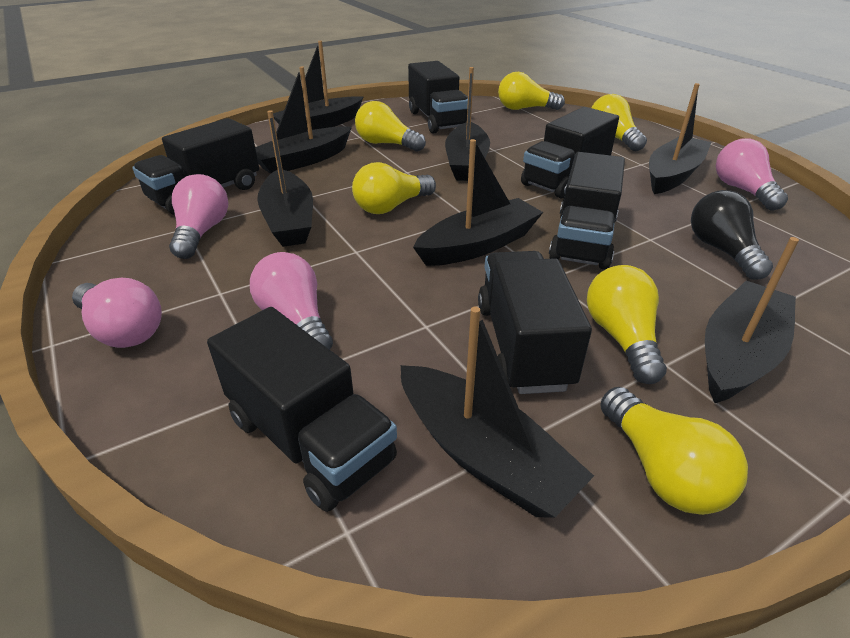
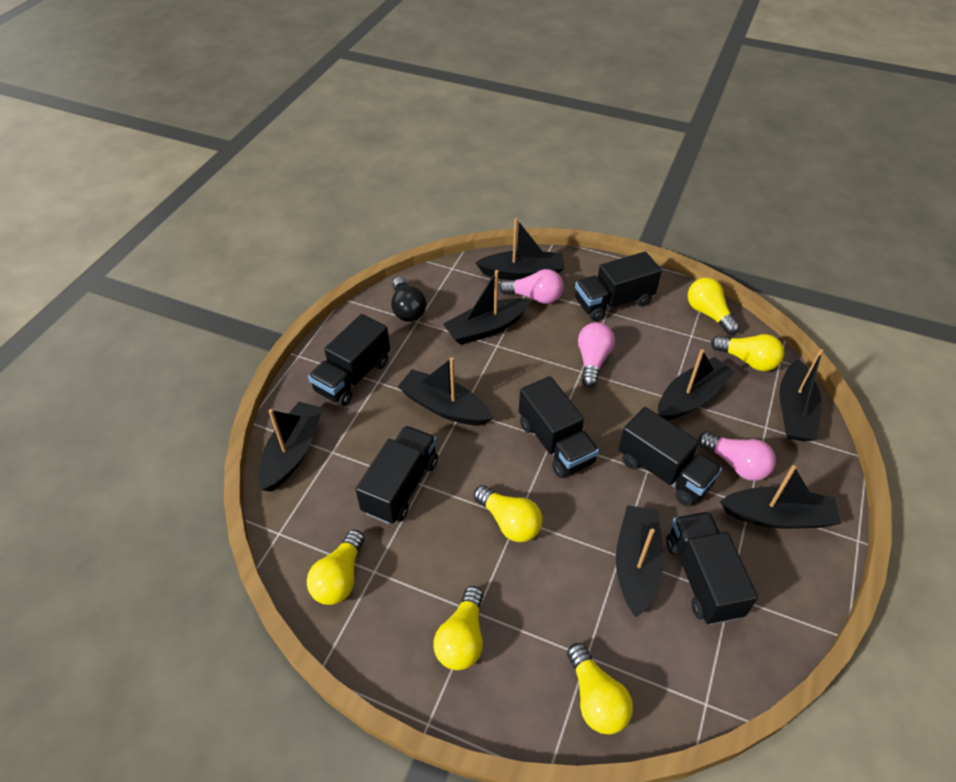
pink light bulb: [72,278,162,348] [169,174,228,259] [250,252,333,350] [716,139,788,211] = 4 -> [499,269,564,304] [578,322,615,387] [698,431,776,481] = 3

